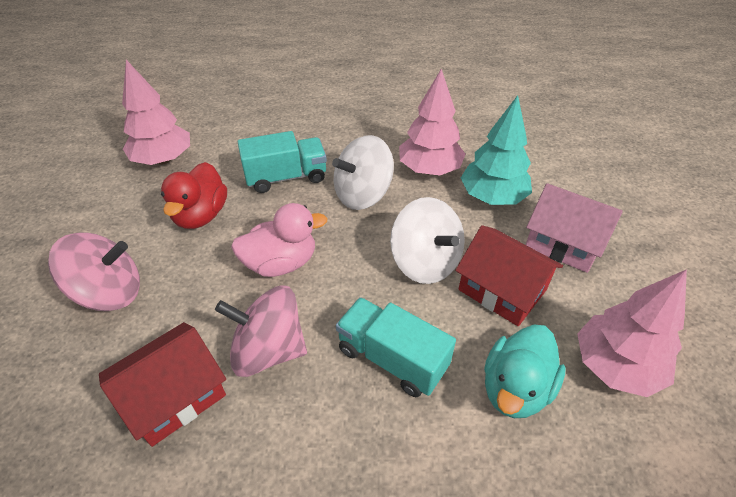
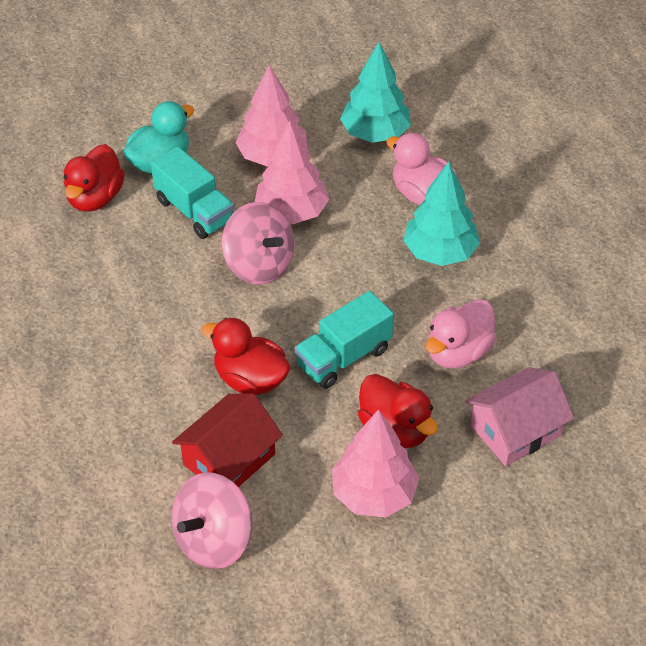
pink duck: [231,203,328,277] = 1 -> [386,133,458,205] [426,299,497,368] = 2
red duck: [161,162,227,229] = 1 -> [64,144,125,212] [201,318,291,395] [358,374,438,448] = 3
red house: [99,322,226,447] [455,225,563,326] = 2 -> [172,393,283,487] = 1
turquoise tree: [461,95,532,205] = 1 -> [340,42,411,143] [403,162,480,266] = 2
white spinning top: [332,135,394,210] [390,197,465,284] = 2 -> none = 0

